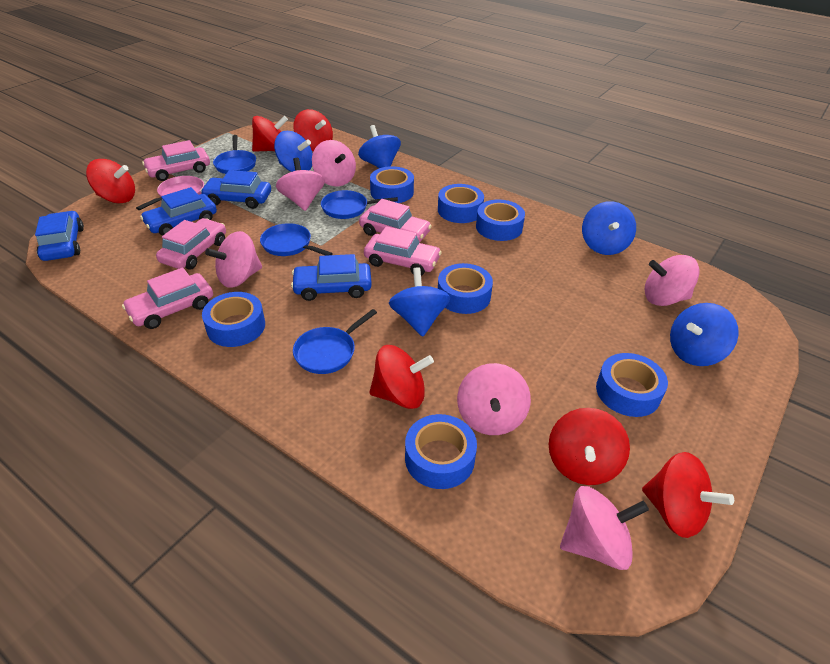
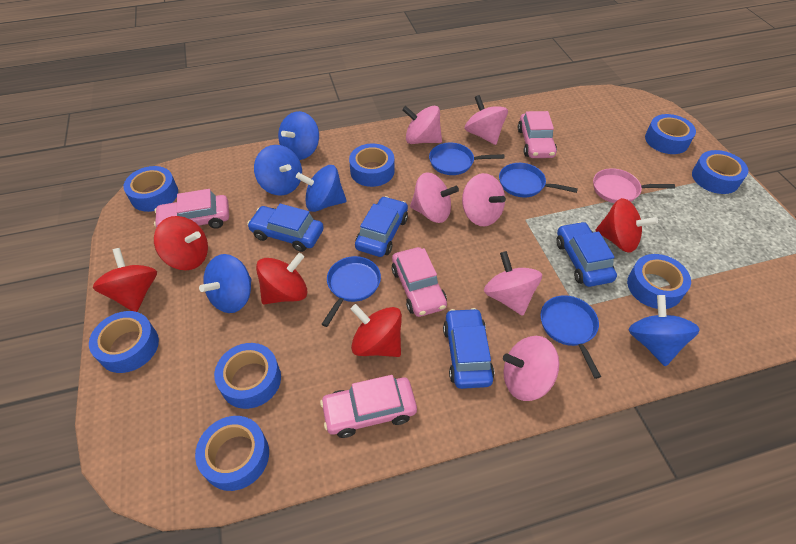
blue tape: [202,292,265,347] [370,166,414,203] [405,414,477,489] [438,184,484,223] [438,263,493,314] [476,200,525,241] [596,353,668,417] = 7 -> [89,311,159,373] [123,166,178,212] [195,416,269,491] [214,343,281,409] [349,143,395,187] [627,254,691,309] [645,114,696,154] [692,150,748,194] = 8
pink car: [122,268,213,329] [142,140,210,181] [156,218,226,269] [359,199,432,243] [364,226,442,276] = 5 -> [154,189,229,229] [320,375,417,438] [392,247,447,317] [518,111,557,158] = 4
red spinning top: [86,159,135,203] [252,116,288,152] [293,109,333,151] [369,345,434,409] [549,408,630,485] [642,452,734,538] = 6 -> [93,248,157,312] [154,216,208,270] [256,253,308,304] [351,304,402,357] [595,198,658,253] = 5

